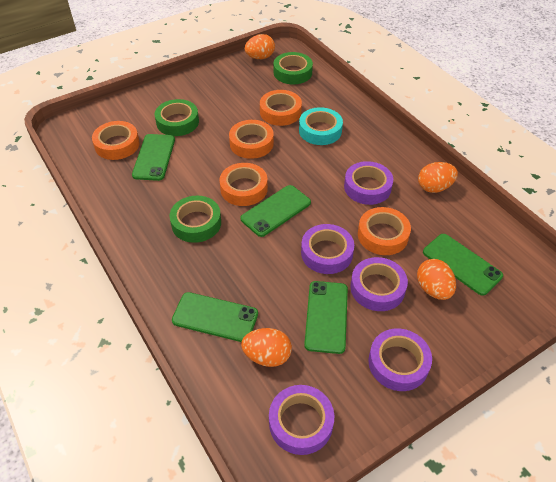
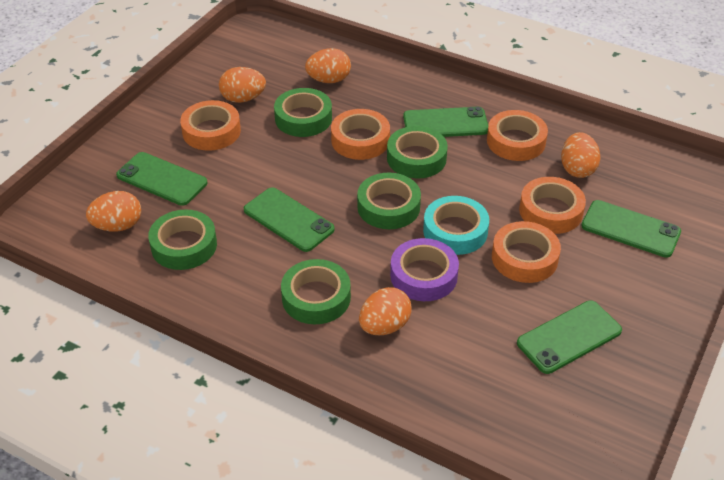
green tape: [155,99,199,136] [169,196,221,243] [273,52,313,84] = 3 -> [148,210,217,270] [274,88,332,137] [281,259,351,324] [357,173,421,229] [387,126,448,179] = 5
orange egg: [241,328,292,367] [245,34,275,59] [417,259,456,300] [418,162,458,193] = 4 -> [86,191,141,231] [219,67,266,103] [305,48,351,83] [359,287,412,335] [561,132,600,178] = 5
purple tape: [269,385,334,455] [301,224,354,274] [344,161,393,205] [350,257,408,311] [368,329,432,391] = 5 -> [390,238,459,301] = 1

